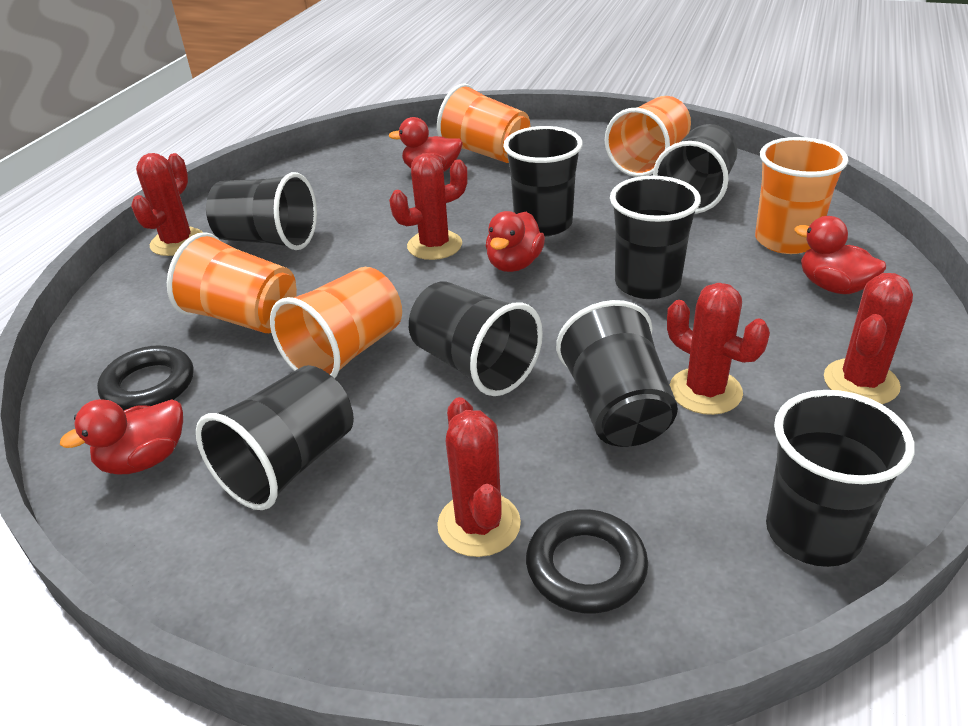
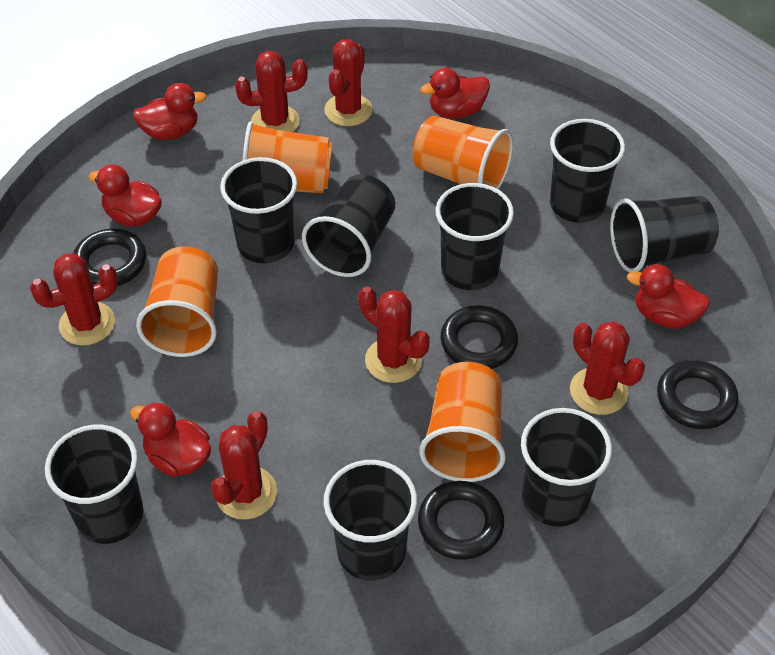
black ring: [97,345,193,411] [526,509,648,613] = 2 -> [73,229,146,286] [418,481,504,560] [441,305,518,369] [657,360,739,429] = 4
orange cup: [167,232,297,333] [270,267,402,378] [437,83,531,163] [605,96,691,177] [755,137,848,254] = 5 -> [136,247,218,357] [243,121,332,193] [413,116,513,190] [419,362,506,482] = 4
red cactus: [131,153,203,256] [389,153,468,260] [437,397,521,557] [667,283,770,415] [824,273,913,404] = 5 -> [30,253,118,346] [211,411,277,520] [235,51,308,132] [324,39,373,126] [358,286,430,383] [570,321,645,415] = 6
red duck: [60,399,183,475] [389,117,463,172] [486,211,545,272] [794,216,886,294] = 4 -> [89,165,162,227] [130,402,211,477] [132,83,206,140] [420,68,490,118] [627,264,710,329] = 5

